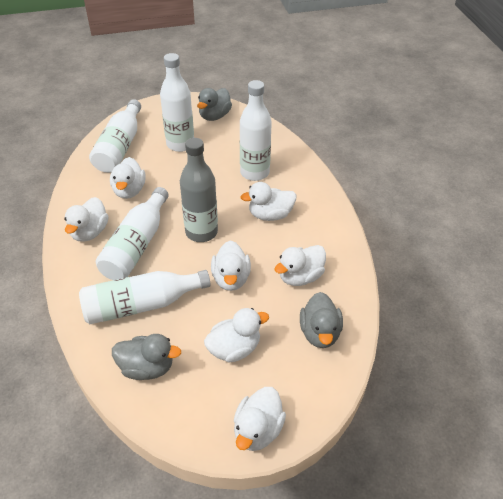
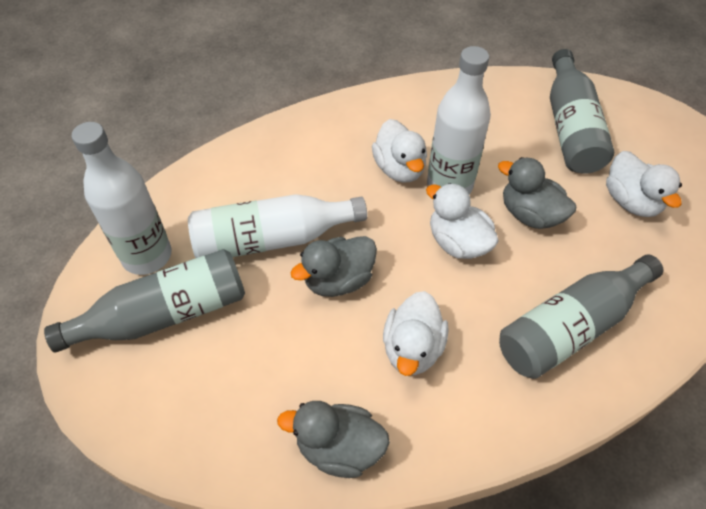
grey bottle: [180,138,218,242] = 1 -> [44,249,245,353] [499,255,663,379] [550,49,614,174] = 3
white bottle: [79,270,211,324] [89,99,141,173] [96,187,169,280] [160,53,194,152] [240,80,272,181] = 5 -> [72,122,172,275] [188,194,367,258] [427,46,491,194] = 3
white duck: [64,197,108,242] [110,157,146,199] [204,308,269,363] [211,240,251,291] [234,387,286,451] [240,182,296,221] [274,245,326,286] = 7 -> [372,119,427,183] [383,291,449,376] [426,183,499,259] [606,151,682,217] = 4

